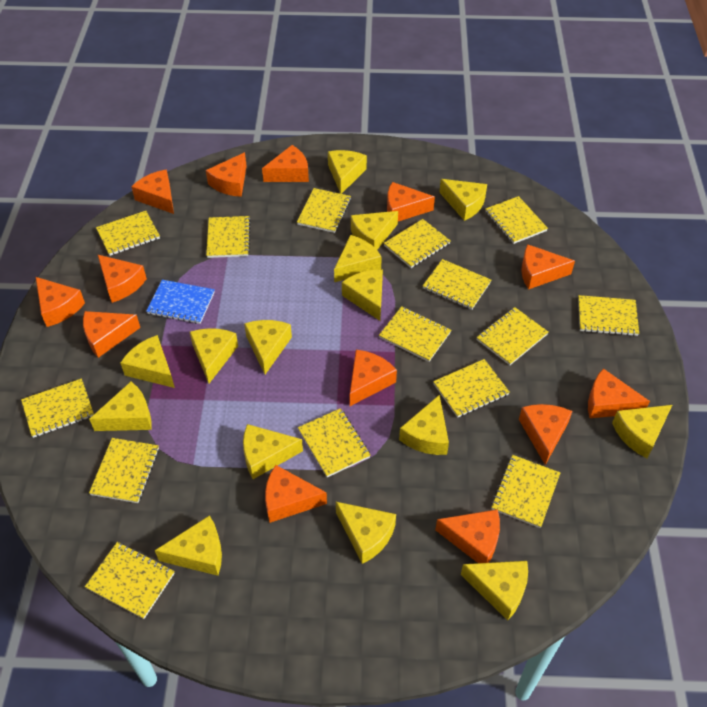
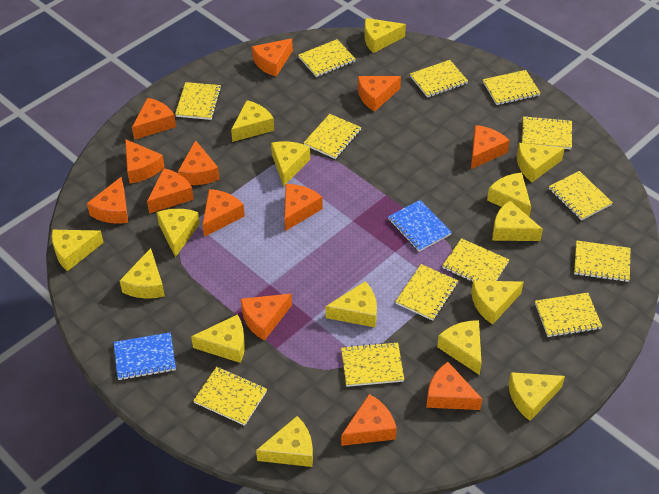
blue notebook: [146,280,215,324] = 1 -> [114,332,176,380] [388,200,452,252] = 2
yellow notebook: [21,379,94,438] [85,542,175,619] [89,438,159,503] [96,211,160,256] [206,216,251,258] [297,188,351,233] [298,408,371,477] [379,306,451,362] [384,219,450,268] [423,259,491,310] [433,359,510,418] [476,307,548,365] [485,196,548,244] [491,455,560,528] [578,295,639,336] = 15 -> [175,82,221,120] [193,367,267,426] [298,39,355,77] [304,114,361,159] [341,342,404,387] [395,264,458,321] [410,60,468,98] [442,238,509,282] [483,70,541,105] [522,116,572,149] [535,293,602,337] [549,171,613,221] [574,240,631,282] = 13

